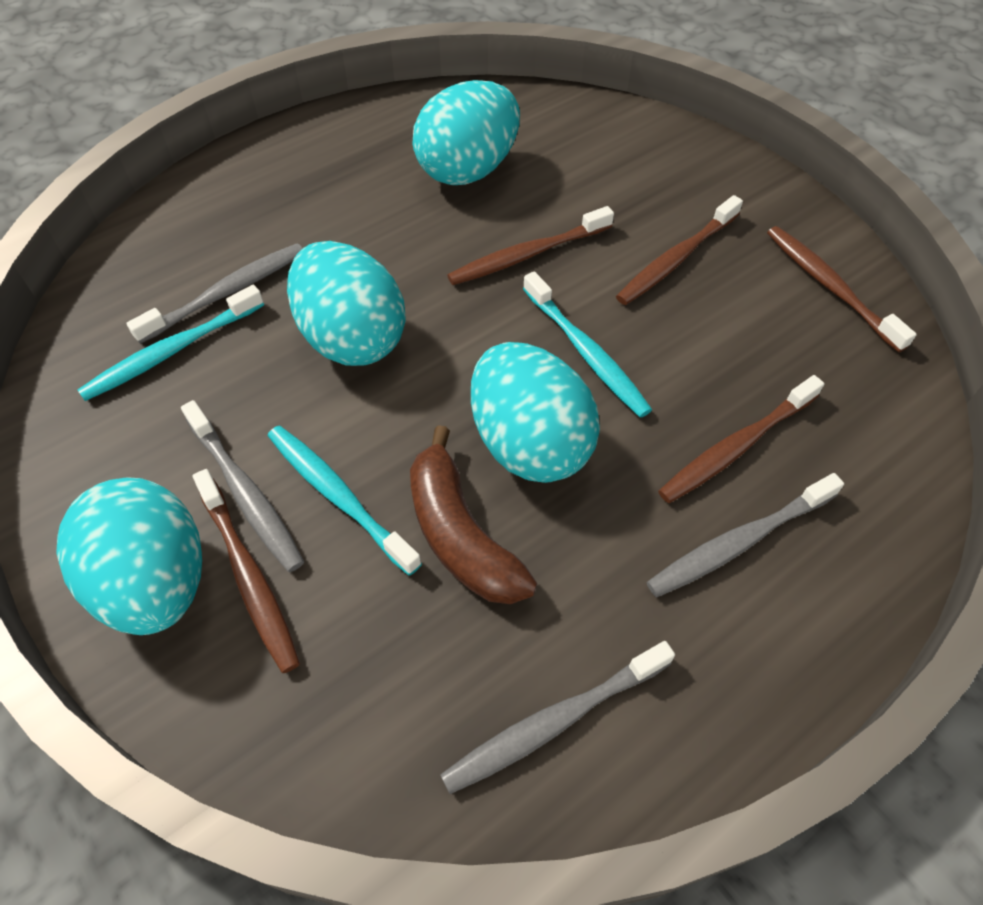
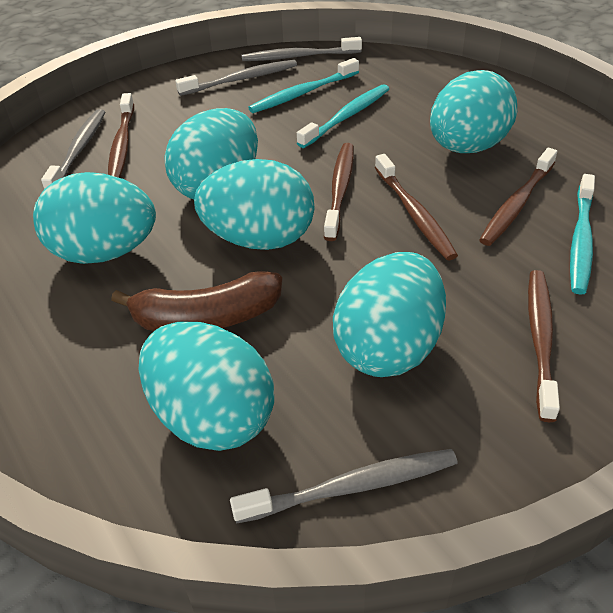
turquoise egg: [56,477,202,635] [287,241,406,366] [413,80,520,185] [471,342,600,483] = 4 -> [33,172,156,264] [138,322,274,451] [164,108,258,199] [194,159,315,250] [333,252,446,377] [430,70,517,153] = 6

